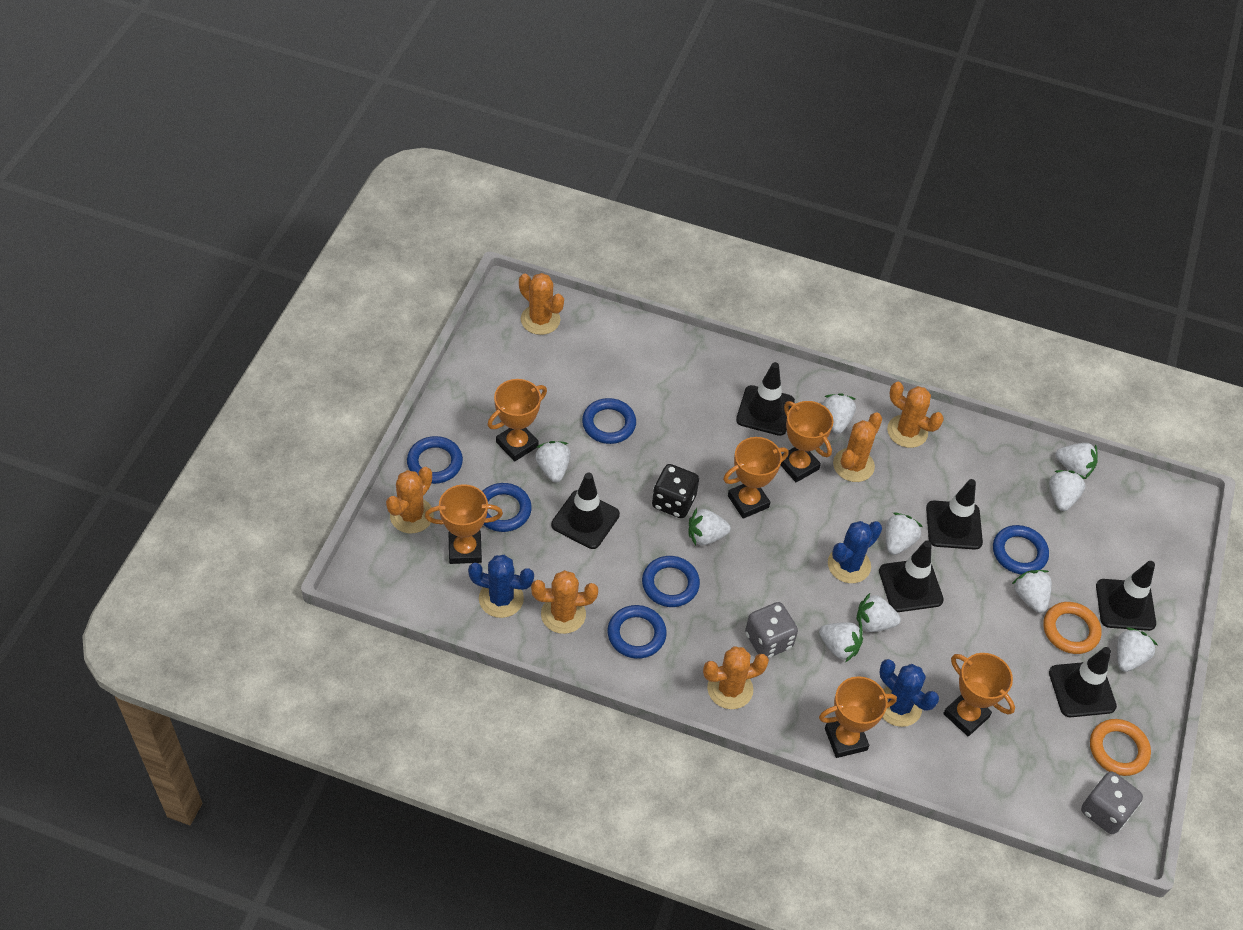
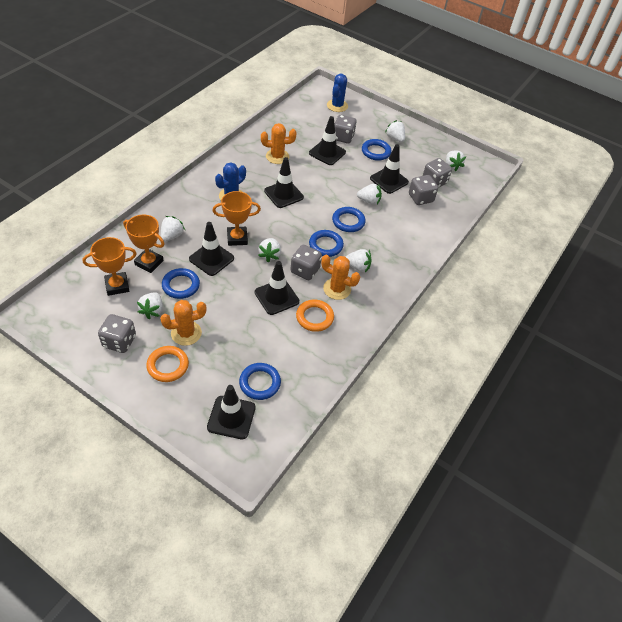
black dice: [652,464,699,518] = 1 -> none = 0
blue cactus: [468,555,534,618] [828,521,882,583] [879,659,939,727] = 3 -> [215,162,246,200] [327,74,348,112] = 2
blue ring: [407,436,463,484] [482,483,532,532] [582,398,636,444] [607,605,667,659] [642,556,700,607] [993,525,1049,574] = 6 -> [162,268,200,299] [239,363,281,400] [309,230,344,257] [332,207,366,232] [362,139,391,161] = 5
grey dice: [745,602,798,658] [1081,771,1143,834] = 2 -> [98,314,136,353] [290,245,322,280] [334,115,357,144] [409,175,438,205] [423,158,452,188] = 5
orange cactus: [386,467,434,533] [519,273,564,335] [531,570,598,634] [703,646,769,709] [833,412,882,482] [887,382,944,448] = 6 -> [160,300,206,346] [261,123,296,164] [321,255,360,300] = 3
orange trophy: [425,484,503,564] [487,379,547,462] [723,437,788,519] [781,401,833,482] [819,676,897,758] [943,653,1015,736] = 6 -> [83,237,137,296] [123,215,165,273] [212,191,261,246] = 3
white strawberry: [535,441,571,482] [689,508,731,546] [819,622,863,662] [822,393,856,434] [856,593,901,632] [886,513,923,555] [1012,570,1052,613] [1049,470,1086,511] [1055,443,1098,478] [1117,628,1158,672] = 10 -> [137,292,163,319] [161,216,185,242] [258,238,281,262] [346,249,372,272] [357,184,382,205] [385,120,405,142] [446,150,466,171] = 7

